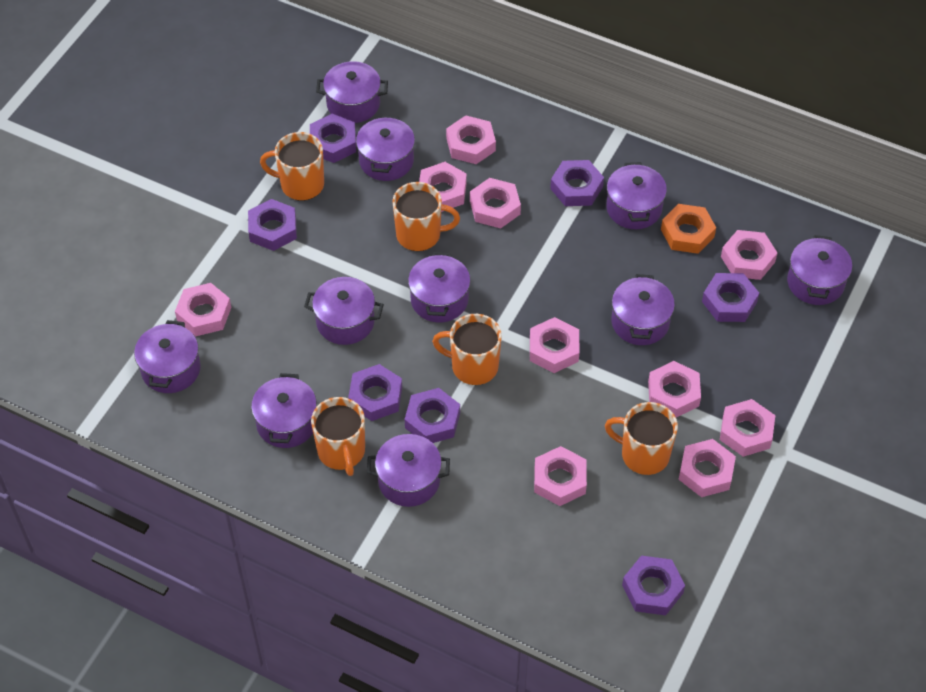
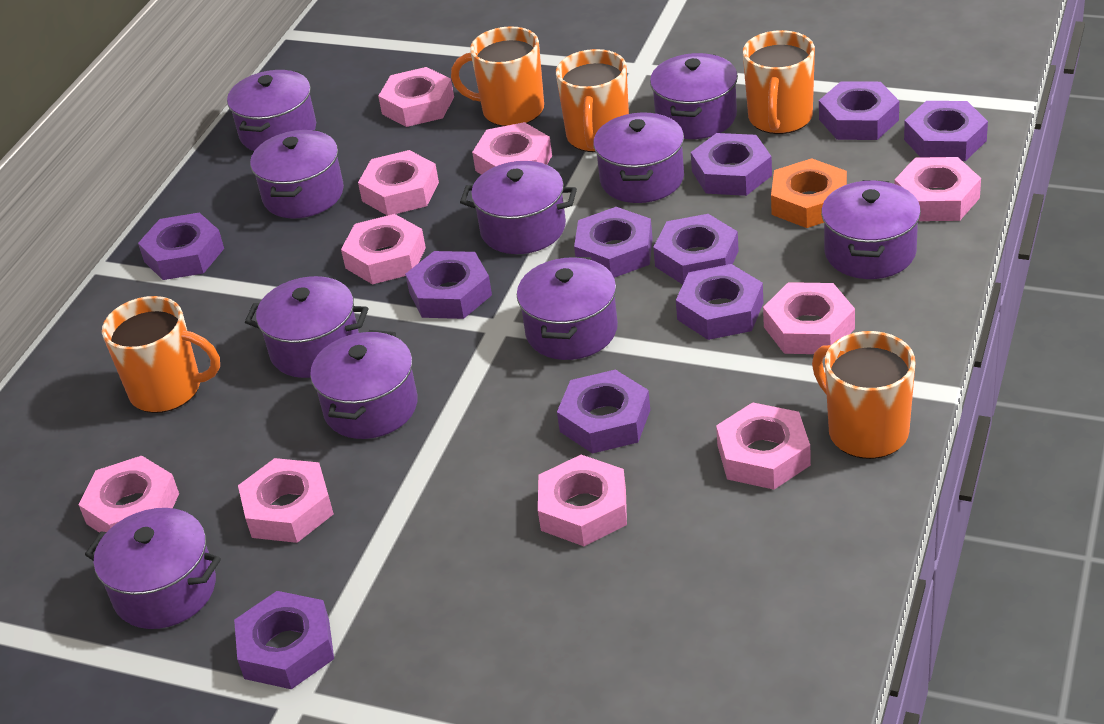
purple nut: [248,199,297,251] [310,114,356,163] [348,364,402,421] [405,388,460,443] [550,160,604,206] [622,556,685,615] [702,273,759,322] = 7 -> [138,212,224,280] [234,591,334,689] [405,251,492,319] [557,370,650,454] [574,207,653,278] [653,214,739,285] [676,264,763,340] [691,133,772,196] [819,81,899,140] [904,101,988,161] = 10

